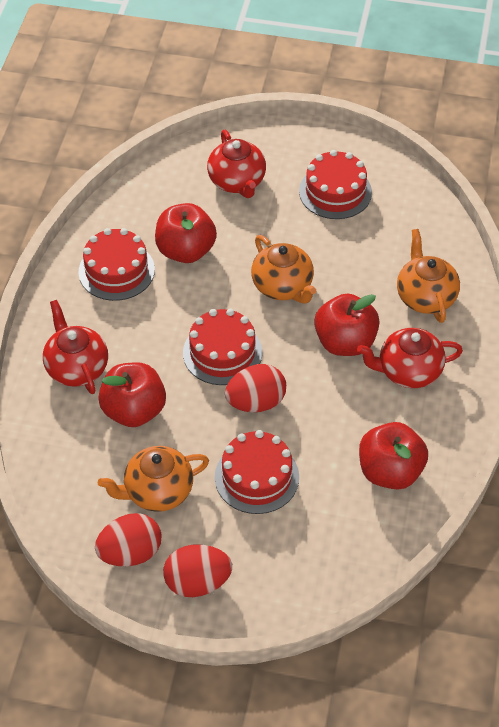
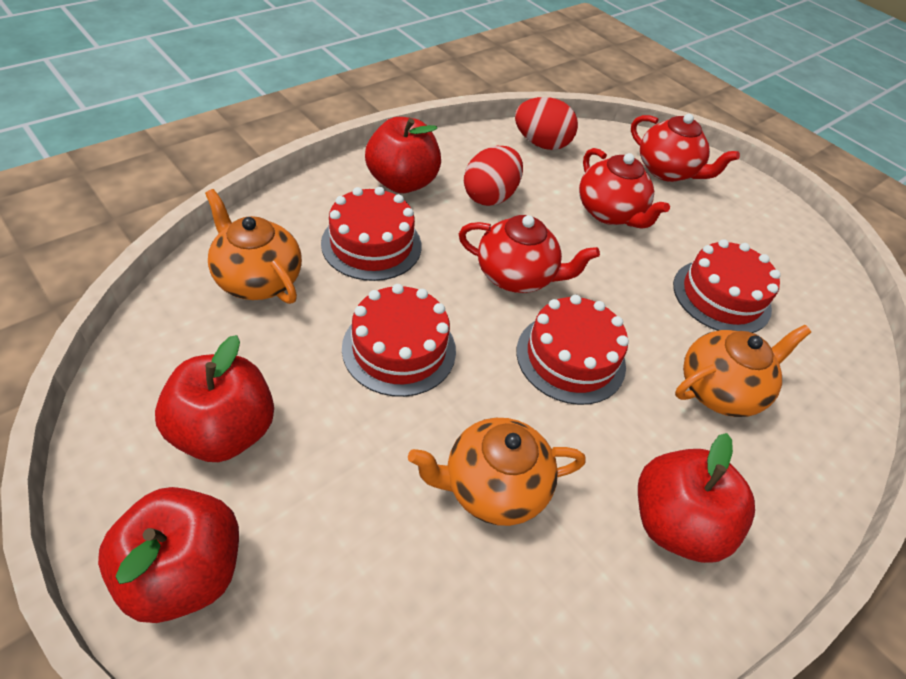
red egg: [95,513,162,566] [163,544,232,597] [225,364,286,412] = 3 -> [464,146,523,206] [515,97,578,150] = 2

